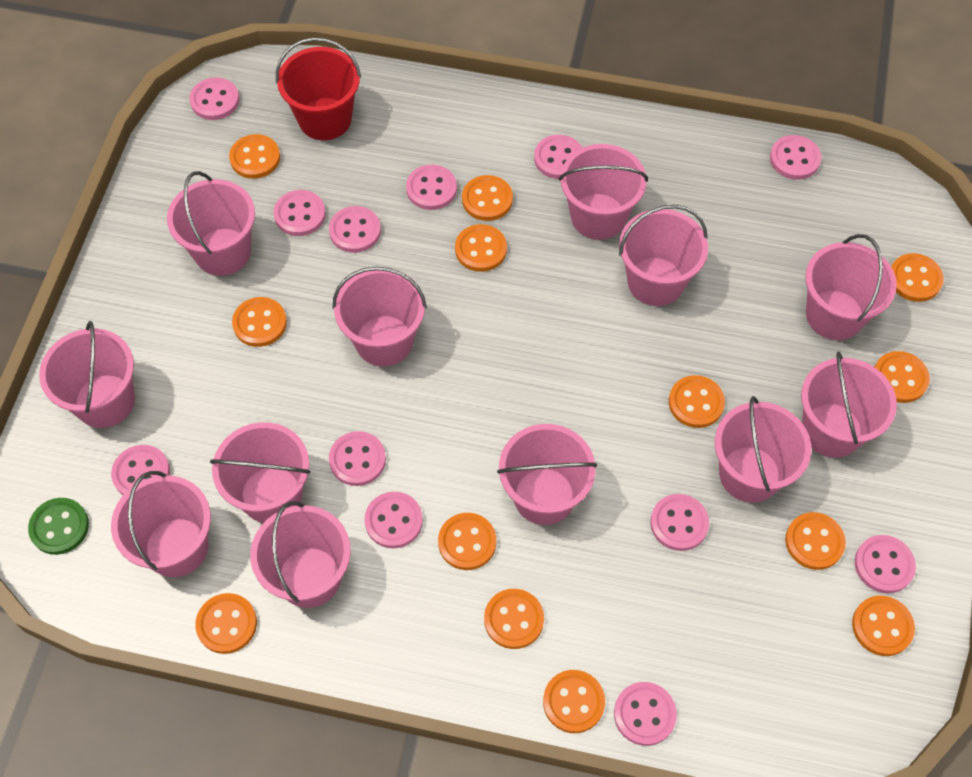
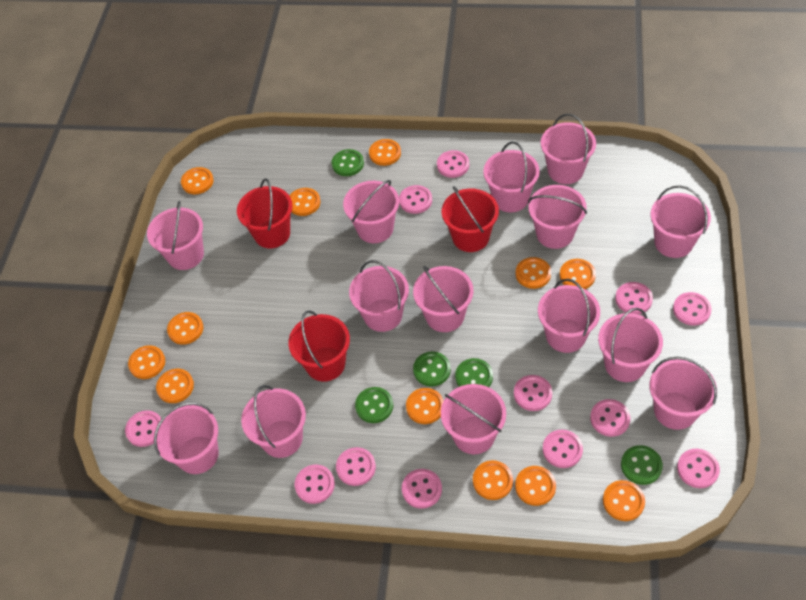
green button: [28,498,89,555] = 1 -> [332,149,364,176] [355,387,393,423] [413,352,451,386] [455,358,493,387] [621,445,663,485] = 5
orange button: [195,593,257,654] [229,134,280,179] [232,297,287,347] [438,513,496,570] [455,224,507,272] [462,175,513,221] [484,589,544,649] [543,670,605,733] [669,375,725,428] [785,512,846,570] [852,596,915,656] [875,351,930,403] [891,253,944,302] = 13 -> [128,345,165,379] [156,369,194,403] [167,312,203,345] [181,167,214,194] [289,188,320,216] [369,139,401,166] [406,388,444,424] [473,460,513,500] [515,466,556,506] [516,257,551,289] [560,259,596,289] [603,480,645,521] = 12
pink bucket: [39,321,135,428] [111,471,211,577] [167,171,255,276] [210,422,310,523] [250,501,351,608] [333,267,427,366] [497,424,597,525] [559,144,648,240] [619,205,708,306] [715,396,811,503] [801,352,897,458] [805,234,897,340] = 12 -> [147,201,204,270] [154,402,219,474] [241,385,306,458] [343,180,399,243] [349,260,409,332] [413,266,473,332] [441,384,506,454] [483,141,540,212] [528,185,587,249] [538,279,600,353] [541,114,596,184] [598,308,663,382] [649,357,717,430] [650,185,711,258] = 14
red bucket: [276,37,361,140] = 1 -> [237,178,292,248] [288,310,350,382] [442,186,499,252] = 3

